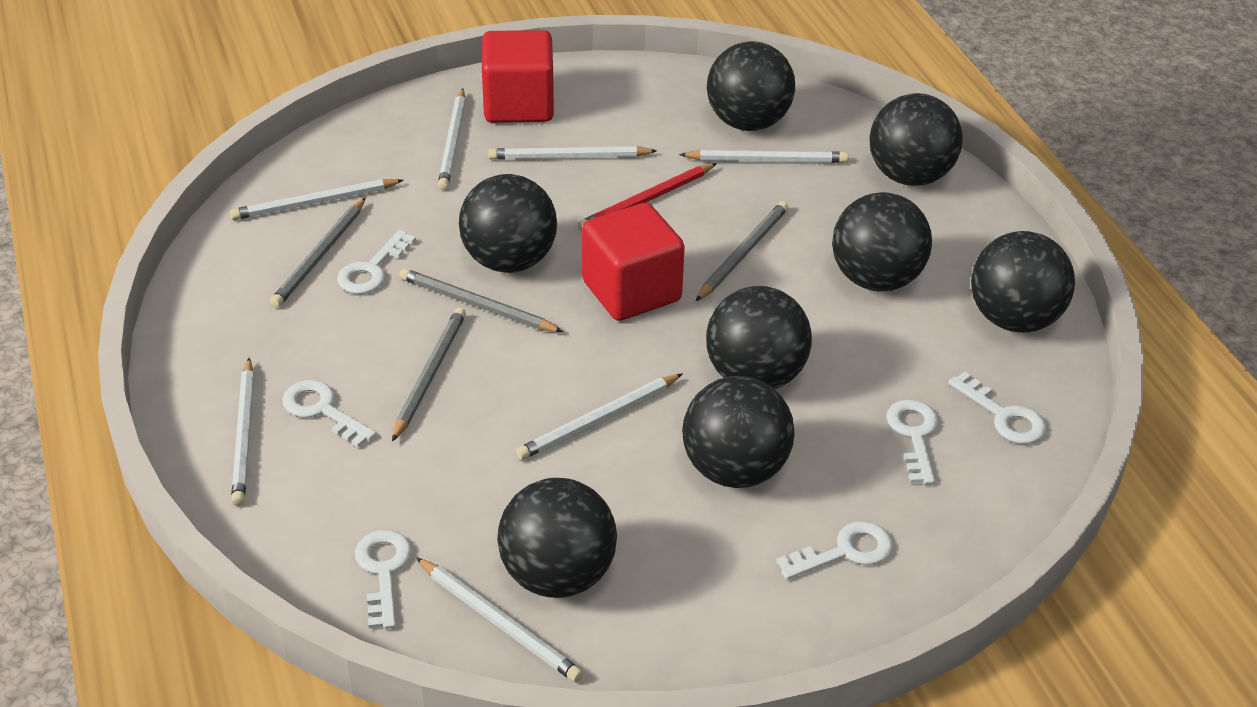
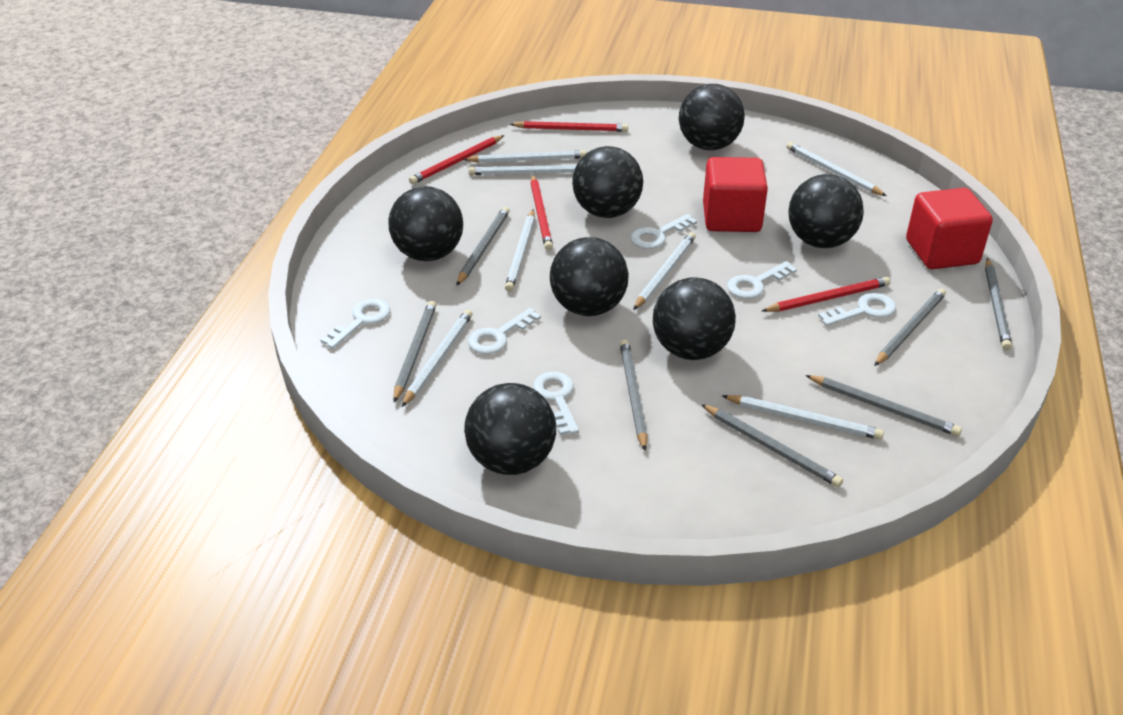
black ball: [459,174,557,273] [497,478,617,598] [682,376,794,488] [706,286,812,389] [707,41,795,131] [832,192,932,291] [870,93,963,186] [971,231,1075,333] = 8 -> [389,186,463,261] [464,383,556,475] [550,237,629,316] [572,146,643,218] [653,277,736,360] [679,84,745,150] [789,174,864,248] = 7
grey pencil: [270,197,366,307] [392,308,466,442] [399,268,563,332] [696,201,788,301] = 4 -> [393,301,436,402] [456,207,510,286] [620,339,647,451] [701,404,843,487] [805,375,962,436] [874,289,946,366] [985,258,1012,350] = 7
red pencil: [578,163,717,231] = 1 -> [409,135,505,184] [510,121,628,132] [531,174,553,250] [762,277,891,312] = 4

